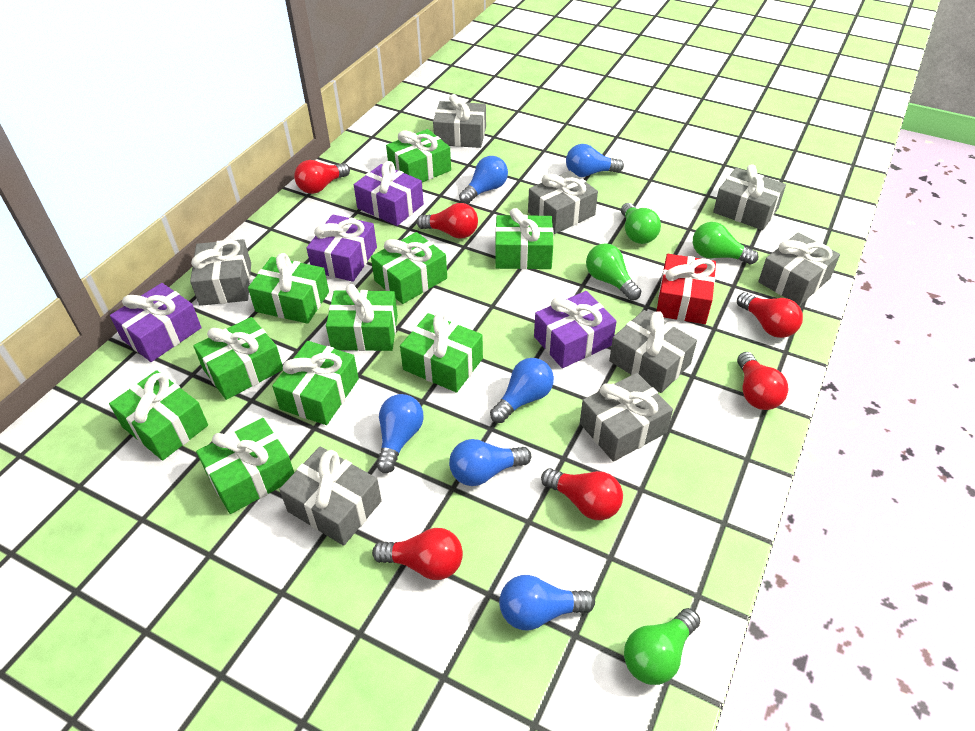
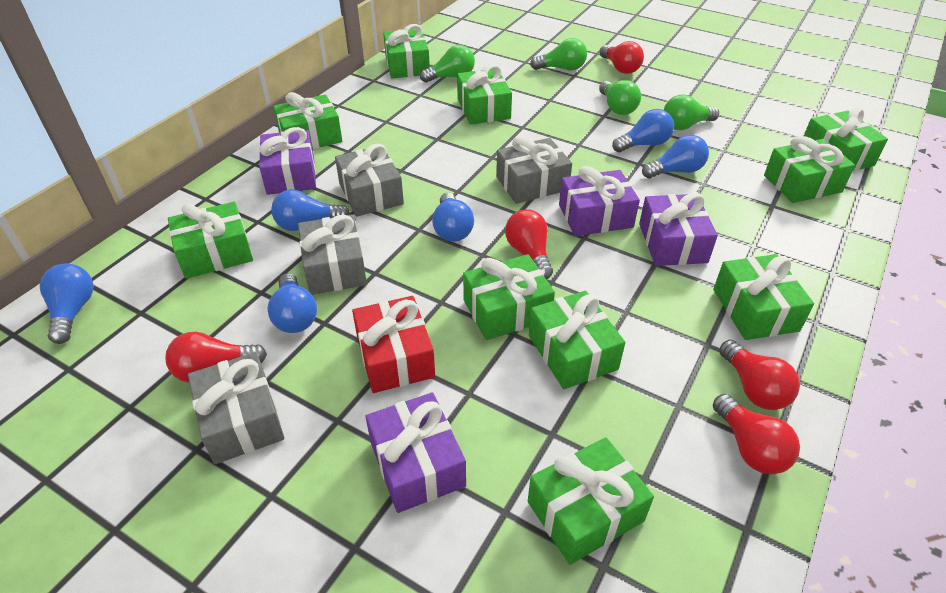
grey gift: [190,239,251,306] [279,447,382,546] [433,94,486,148] [528,171,598,234] [580,373,673,462] [609,310,697,393] [713,164,786,230] [758,232,840,305] = 8 -> [188,352,284,464] [298,214,367,295] [335,144,404,217] [496,136,572,204] = 4
red light bulb: [294,160,350,194] [372,528,463,580] [417,203,478,239] [541,468,623,520] [737,292,803,338] [737,352,788,410] = 6 -> [165,332,267,383] [505,209,553,279] [599,41,644,74] [713,394,800,474] [719,340,800,410] = 5

